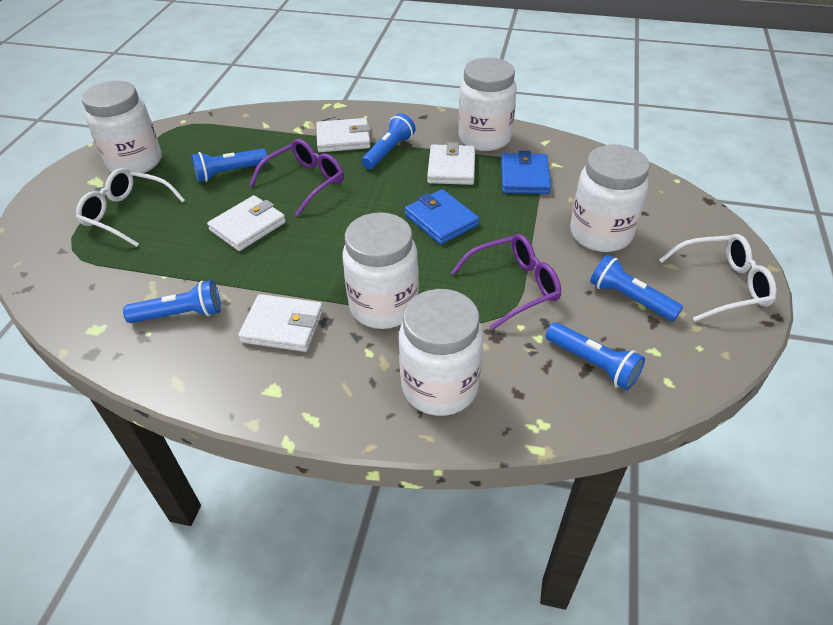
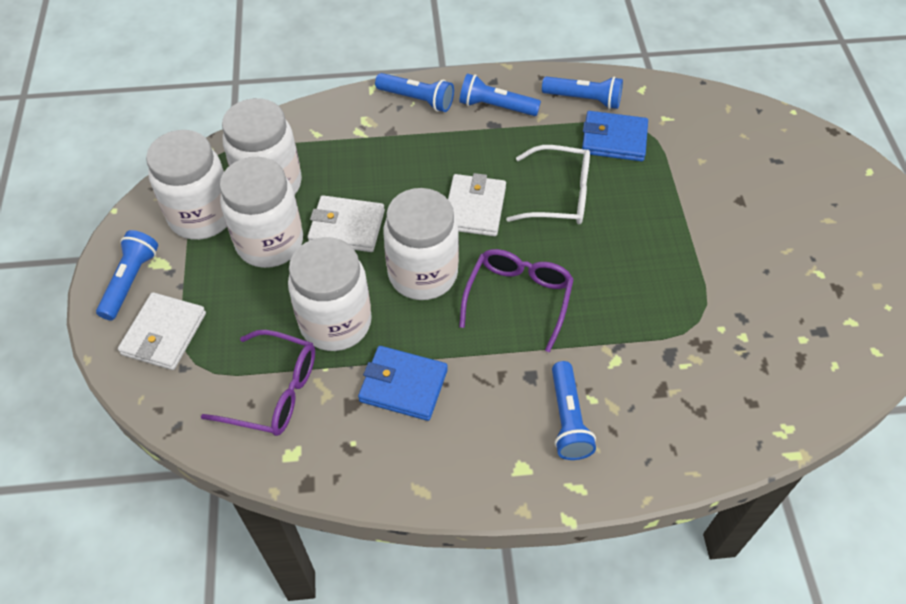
white glasses: [76,168,185,247] [659,234,777,322] = 2 -> [506,145,590,224] = 1
white wallet: [207,195,286,251] [238,294,323,352] [316,118,371,152] [427,142,475,185] = 4 -> [118,292,206,370] [307,195,385,252] [448,173,506,236] = 3

